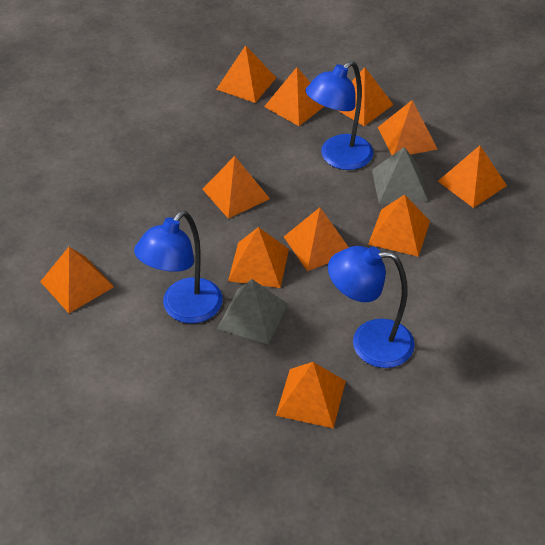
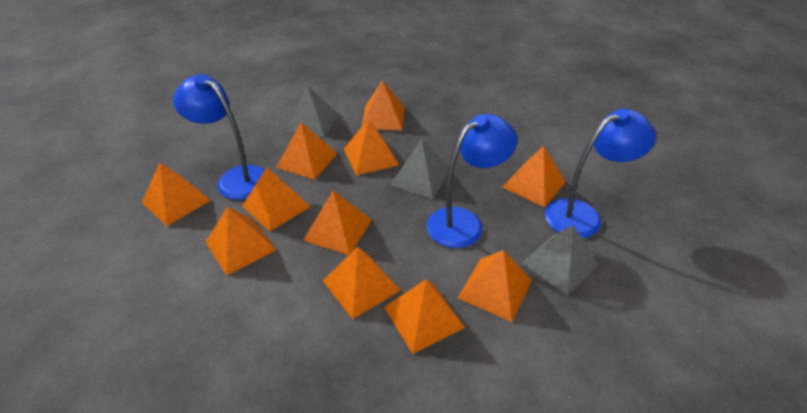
grey pyramid: [217,279,288,345] [372,147,428,204] = 2 -> [286,85,339,138] [390,139,448,199] [521,225,598,296] = 3

